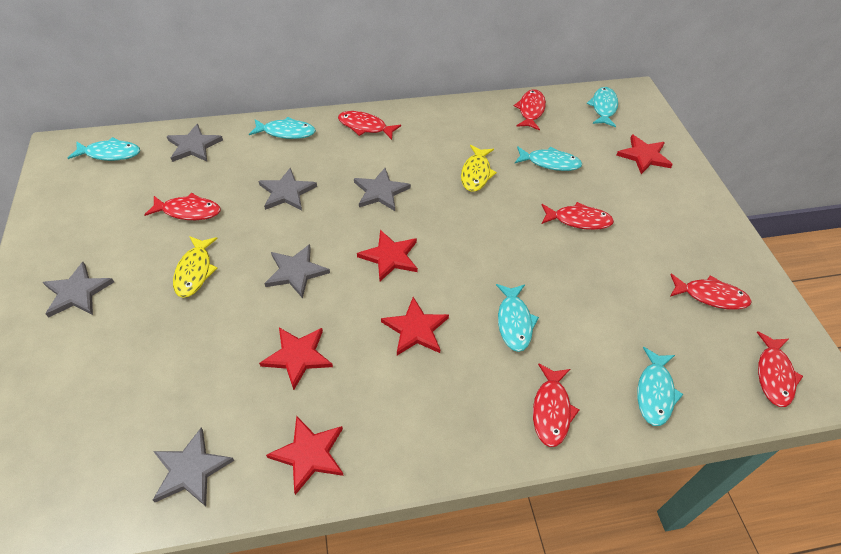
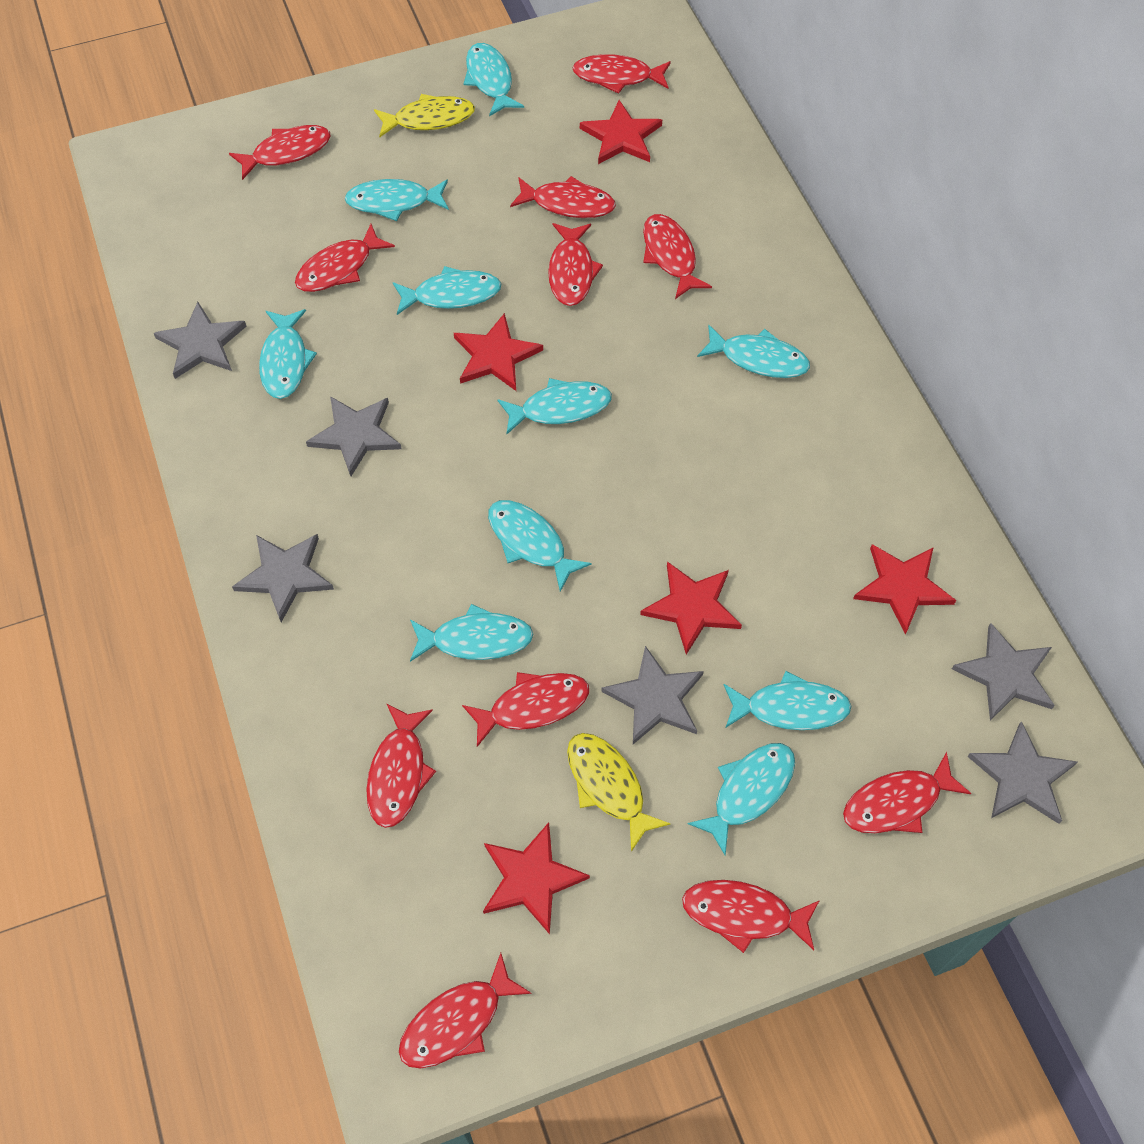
red fish: [144,193,221,220] [338,111,401,140] [514,89,546,131] [533,363,579,447] [542,202,614,230] [670,274,752,310] [757,331,803,407] = 7 -> [229,125,331,180] [295,224,395,292] [366,704,436,828] [399,953,532,1069] [462,672,589,747] [510,176,616,218] [548,223,603,306] [572,54,671,94] [643,214,712,299] [682,880,820,953] [843,752,971,833] = 11
turquoise fish: [68,137,140,161] [249,117,316,139] [496,284,539,352] [515,146,582,171] [587,87,618,127] [637,347,684,426] = 6 -> [259,309,317,399] [345,179,449,221] [393,266,501,315] [410,604,533,662] [463,43,524,116] [488,500,592,592] [497,378,612,434] [688,743,795,855] [697,325,810,378] [724,671,851,730] = 10

